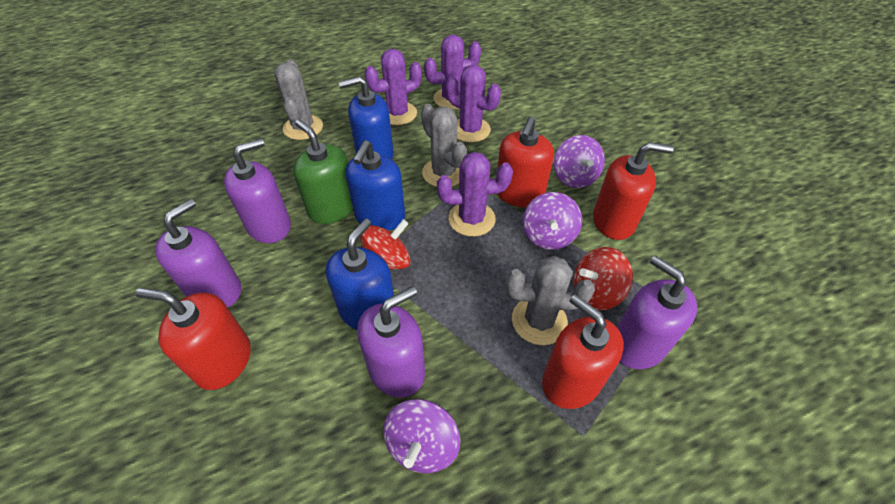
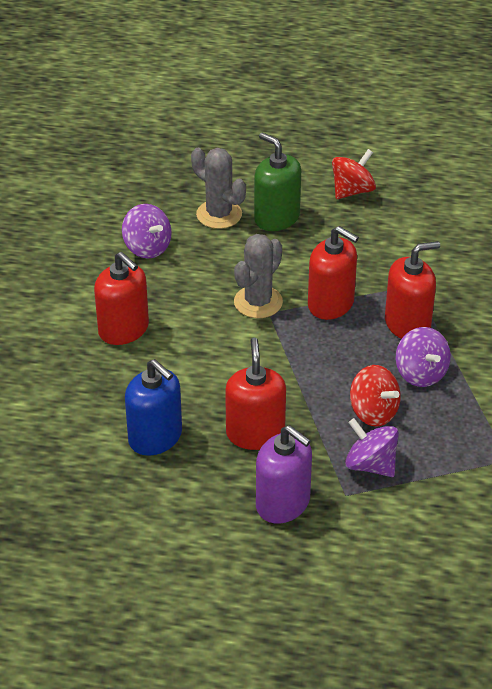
blue soap dispenser: [325,219,394,330] [338,76,394,159] [345,140,405,230] = 3 -> [125,359,182,456] = 1
grey cactus: [274,59,323,140] [421,104,467,187] [505,256,595,345] = 3 -> [191,148,246,229] [234,234,283,318] = 2
purple cactus: [364,49,422,125] [424,35,481,110] [437,152,513,237] [446,64,501,142] = 4 -> none = 0
purple soap dispenser: [155,199,241,308] [224,138,291,243] [357,286,425,397] [617,256,698,369] = 4 -> [256,425,312,524] = 1

